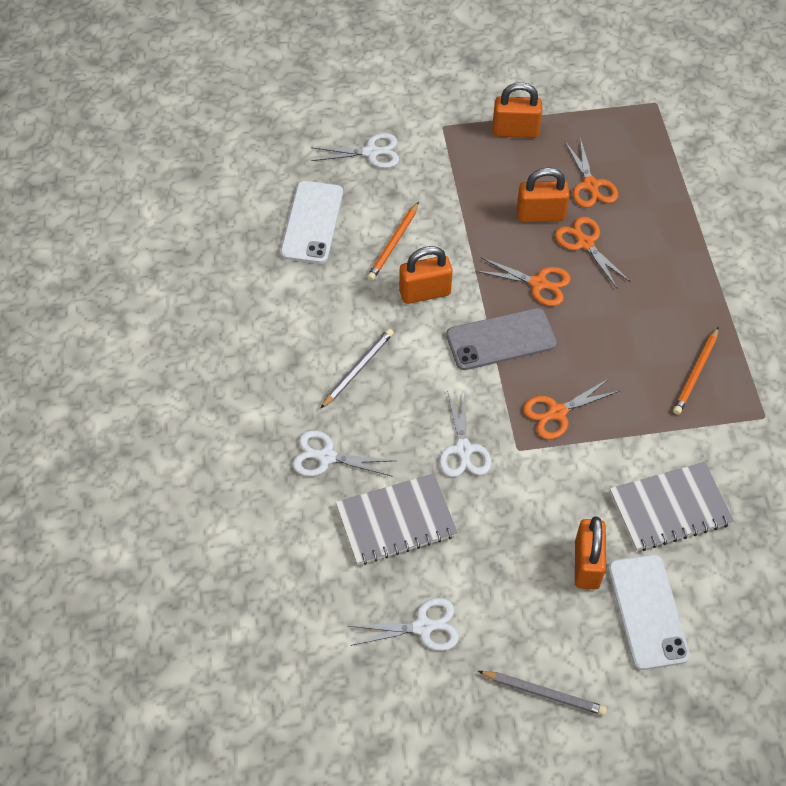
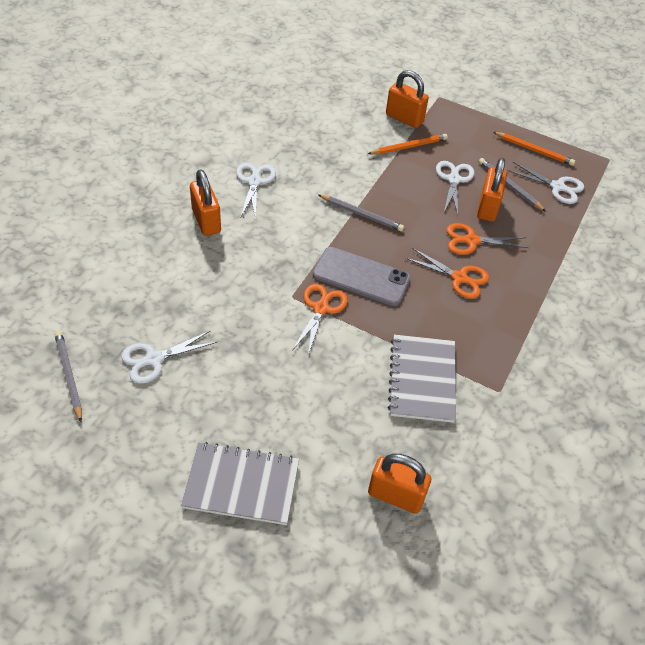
grey pencil: [320,329,394,409] [478,671,607,716] = 2 -> [54,331,82,422] [319,195,404,232] [479,158,546,212] = 3
orange scissors: [476,257,571,306] [523,378,619,440] [555,216,631,288] [565,138,618,208] = 4 -> [292,284,348,355] [405,248,489,299] [446,223,529,255] = 3
white phone: [280,181,343,264] [608,554,690,670] = 2 -> none = 0

